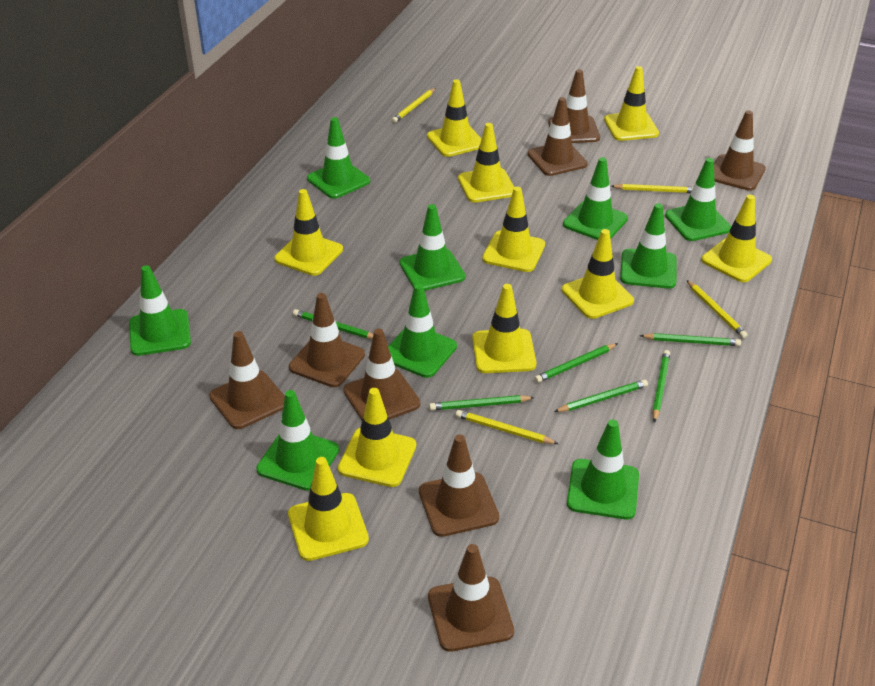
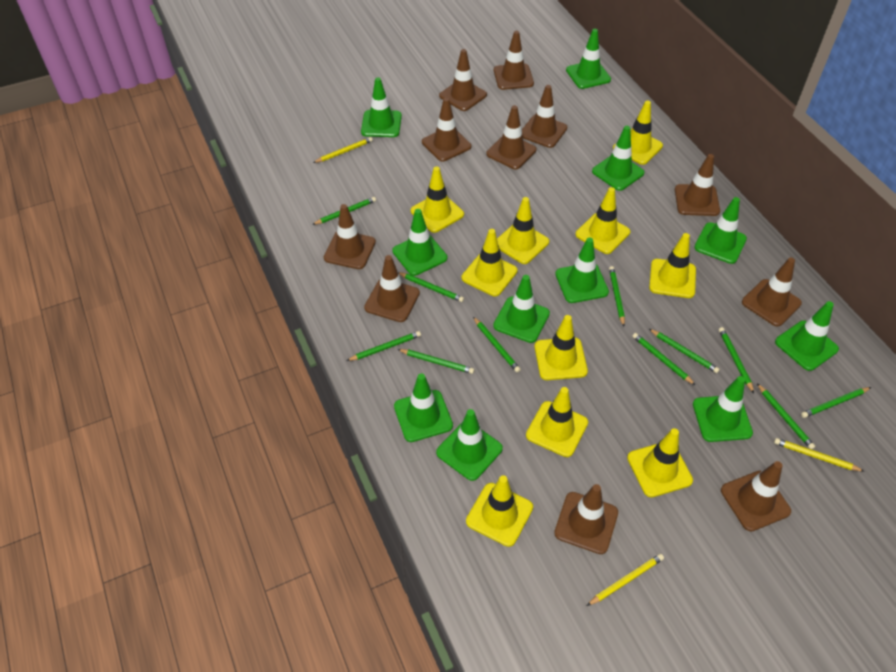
brown traffic cone: [209,331,285,429] [289,293,365,387] [343,329,420,420] [419,434,499,537] [428,544,514,652] [527,97,588,176] [548,69,600,143] [714,110,766,191] = 8 -> [324,204,376,269] [364,255,420,322] [422,98,471,162] [439,49,487,111] [486,105,536,169] [494,31,534,90] [522,85,567,148] [554,484,618,554] [675,154,720,216] [721,461,791,531] [742,258,802,327] = 11
green pencil: [293,309,373,339] [429,395,535,411] [534,343,618,383] [554,379,648,412] [640,333,741,346] [652,350,670,423] = 6 -> [312,197,376,225] [347,331,421,361] [398,272,464,302] [398,349,474,374] [473,317,521,373] [609,266,625,326] [632,333,695,385] [649,329,720,373] [719,327,754,393] [757,383,815,450] [801,387,871,418] = 11
green traffic cone: [129,265,191,356] [256,390,339,491] [307,117,370,199] [388,284,457,378] [400,204,466,291] [563,157,628,240] [567,419,639,519] [620,203,677,289] [665,158,731,241] = 9 -> [361,77,402,137] [392,209,447,276] [394,374,453,442] [436,409,503,481] [493,275,550,343] [555,237,609,303] [566,29,611,89] [592,126,644,191] [693,376,753,442] [694,197,747,264] [775,301,839,371] = 11
yellow pencil: [392,88,436,123] [456,410,558,444] [611,184,693,193] [687,280,748,338] = 4 -> [313,137,373,163] [587,554,664,606] [774,438,865,472] = 3

